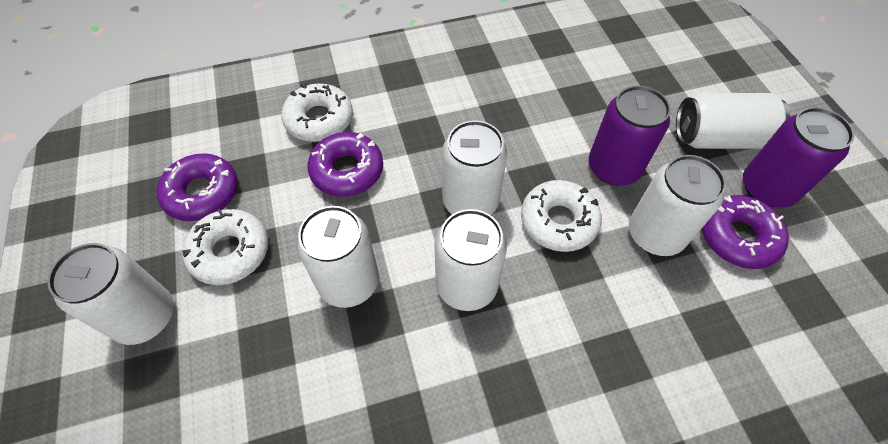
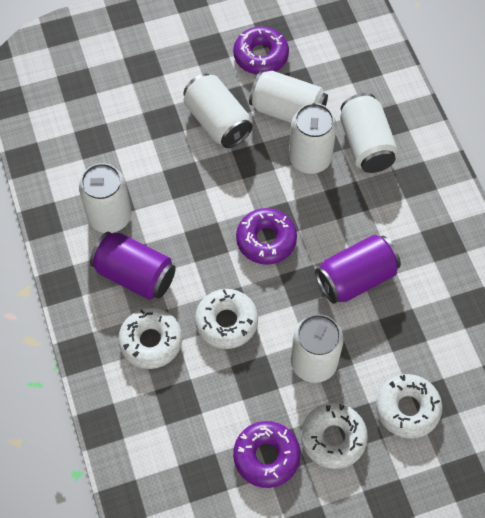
white donut: [182,209,268,285] [281,83,353,142] [521,180,602,252] = 3 -> [118,308,182,369] [195,289,258,349] [301,403,368,469] [376,374,443,439] = 4

